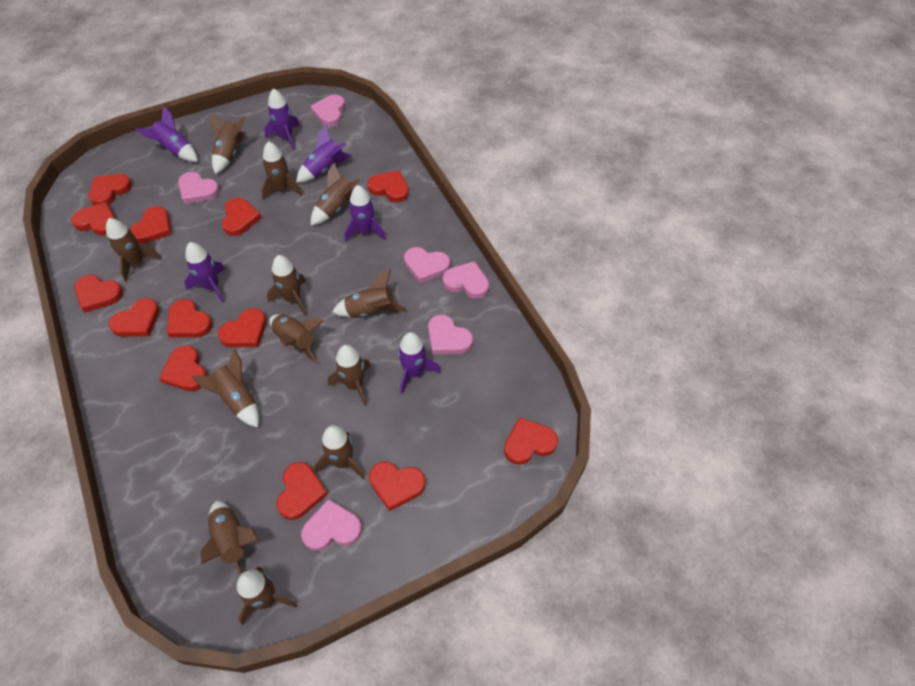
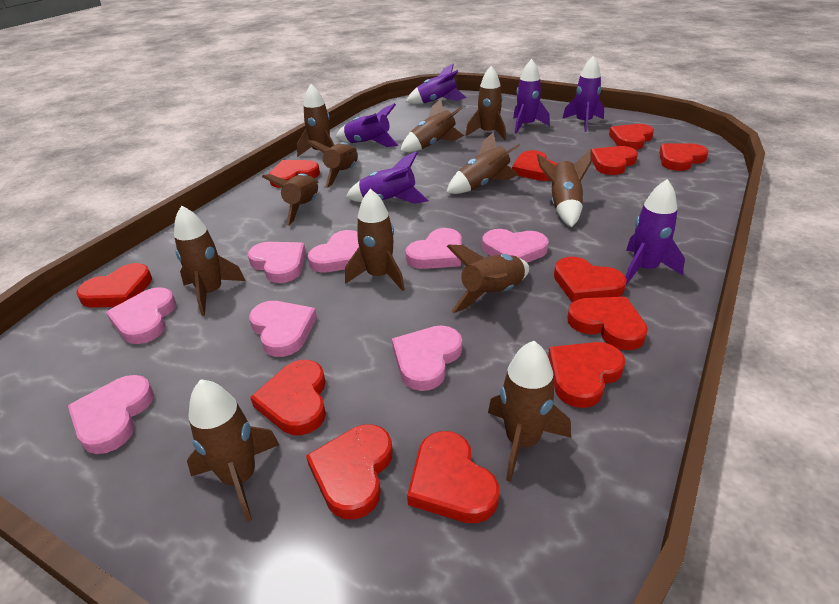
pink heart: [178,172,220,204] [301,499,362,551] [310,94,345,126] [404,247,450,283] [428,315,473,354] [442,261,489,299] = 6 -> [68,375,154,454] [106,287,176,344] [248,242,306,283] [249,301,317,357] [308,230,359,272] [392,325,462,391] [405,228,462,269] [482,229,549,263] = 8
red heart: [71,202,115,236] [74,274,123,313] [88,174,132,205] [109,298,160,337] [130,206,172,244] [159,345,207,391] [167,299,212,338] [218,308,266,347] [222,198,262,236] [277,462,328,520] [367,170,409,203] [369,462,426,511] [504,417,558,465] = 13 -> [76,263,152,308] [250,360,326,435] [269,160,320,188] [306,424,393,519] [407,431,499,523] [512,150,557,181] [548,342,625,408] [554,257,627,303] [567,297,648,350] [591,146,638,175] [609,124,654,150] [659,143,708,171] = 12

